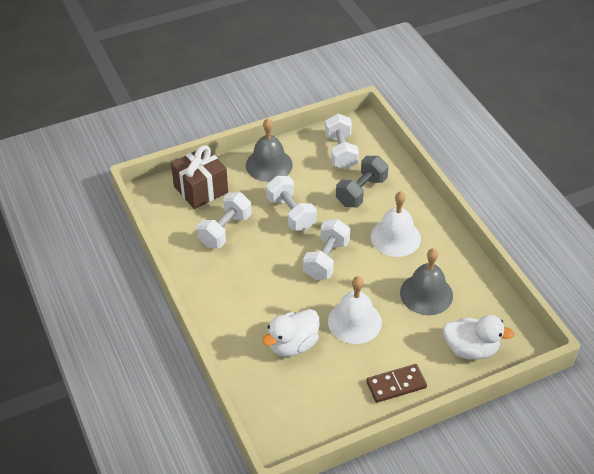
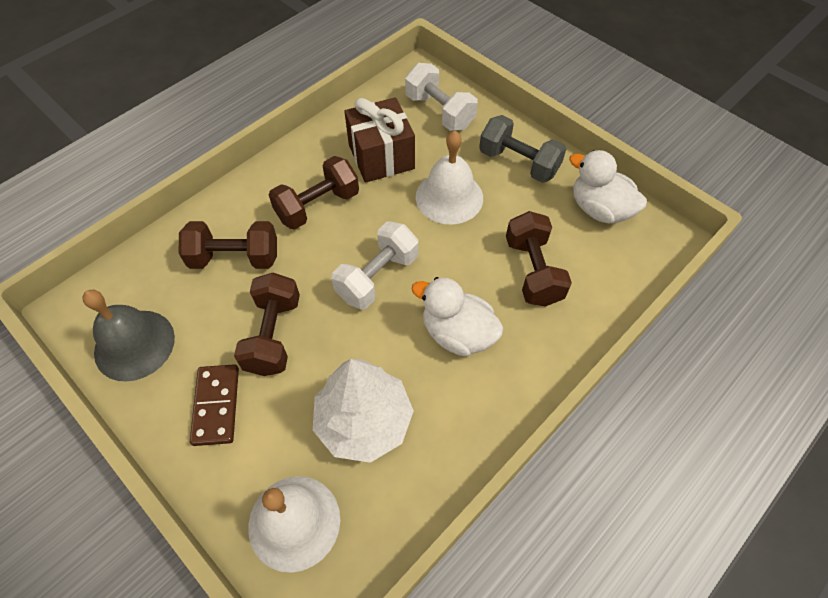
brown dumbbell: none = 0 -> [179,221,277,269] [234,272,300,376] [269,156,359,230] [506,211,572,307] = 4
grey bell: [246,118,293,182] [400,248,453,315] = 2 -> [83,290,175,382] = 1
white dumbbell: [197,192,252,248] [266,176,317,231] [303,219,350,280] [325,114,359,170] = 4 -> [331,221,418,309] [405,63,478,131] = 2
white tree: none = 0 -> [313,359,414,463] = 1

